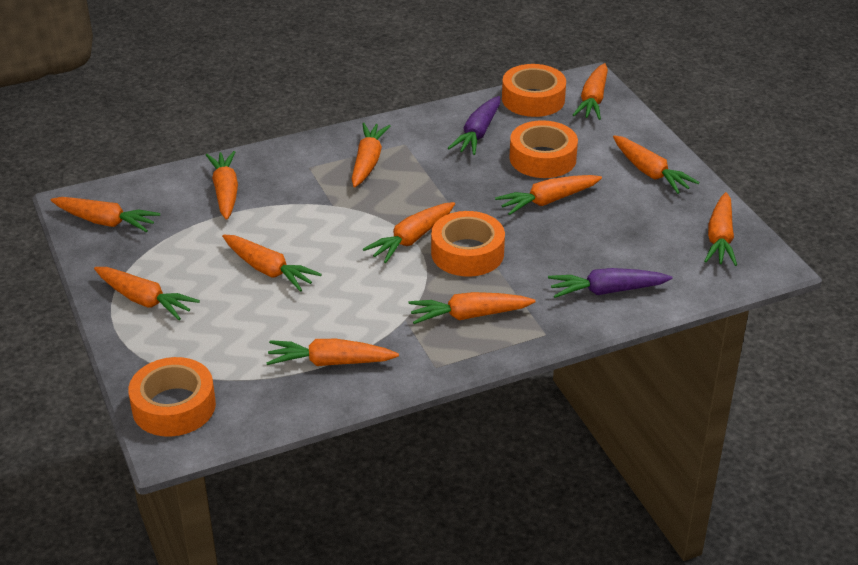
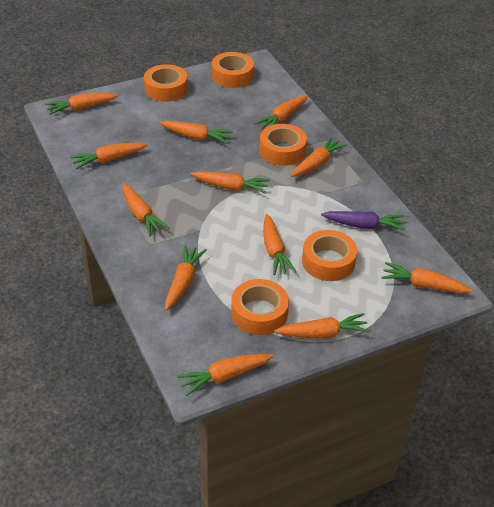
orange tape: [128,357,216,437] [431,211,505,277] [502,64,566,117] [509,120,578,178] = 4 -> [144,64,188,102] [212,52,254,88] [231,279,289,335] [259,124,307,166] [302,230,357,281] = 5
purple carrot: [448,96,500,155] [548,268,672,298] = 2 -> [321,211,405,231] = 1

